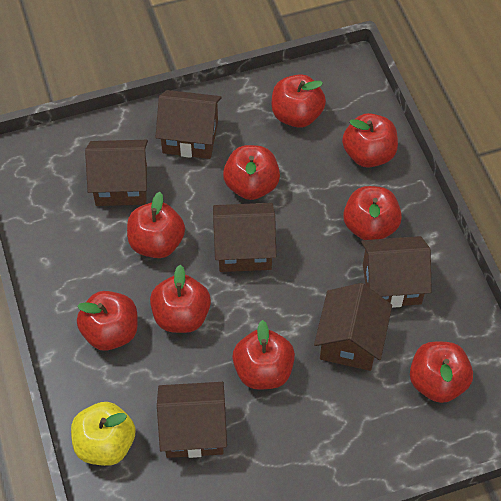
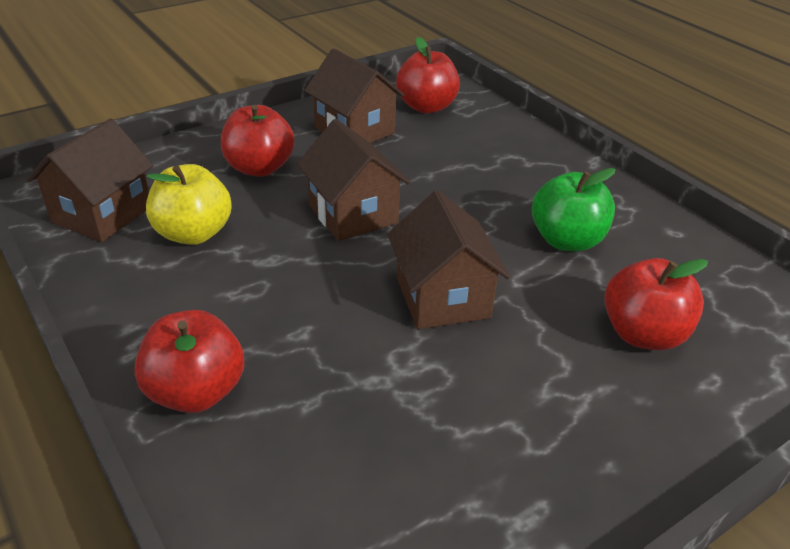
brown house: [85,140,148,206] [156,90,222,159] [157,382,227,458] [213,203,276,272] [314,283,392,371] [361,236,432,308] = 6 -> [27,118,153,242] [297,119,410,241] [304,49,405,143] [387,191,510,329] = 4
green apple: none = 0 -> [532,168,616,251] = 1
red apple: [77,291,138,351] [127,192,185,258] [150,265,211,333] [223,145,280,200] [232,320,295,390] [272,74,326,128] [342,113,398,168] [343,186,402,240] [410,341,473,403] = 9 -> [134,310,244,413] [221,105,295,177] [396,37,460,113] [604,258,708,350] = 4

